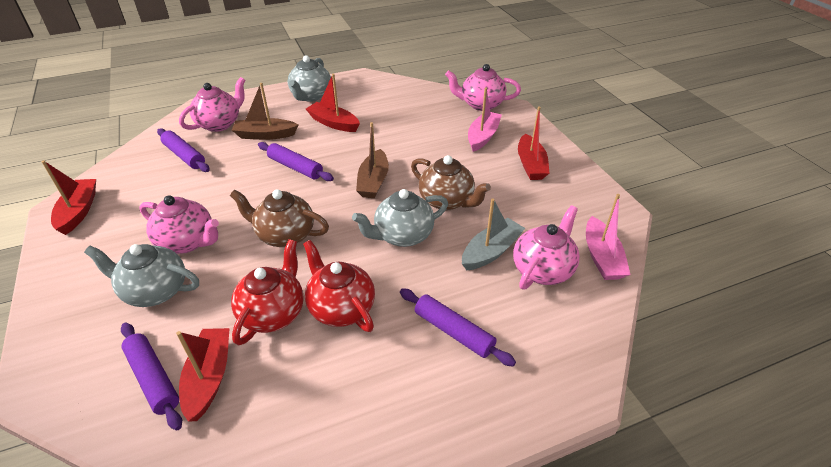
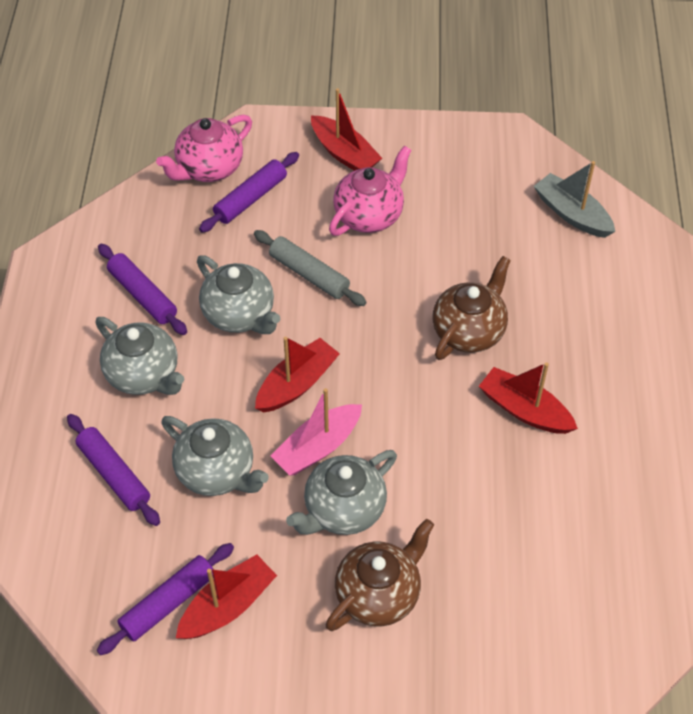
brown boat: [232,83,299,140] [356,122,389,198] = 2 -> none = 0
grey rolling pin: none = 0 -> [254,230,367,306] = 1
grey teapot: [84,244,199,307] [288,55,331,102] [352,189,448,247] = 3 -> [95,317,184,395] [161,416,269,496] [197,255,280,334] [286,450,397,535] = 4
pink boat: [468,88,502,152] [586,194,631,280] = 2 -> [271,388,362,476] = 1
pink teapot: [139,195,219,254] [179,77,246,132] [445,64,521,111] [513,205,580,290] = 4 -> [156,115,252,182] [329,146,412,236] = 2
red teapot: [231,239,304,346] [303,240,375,332] = 2 -> none = 0

